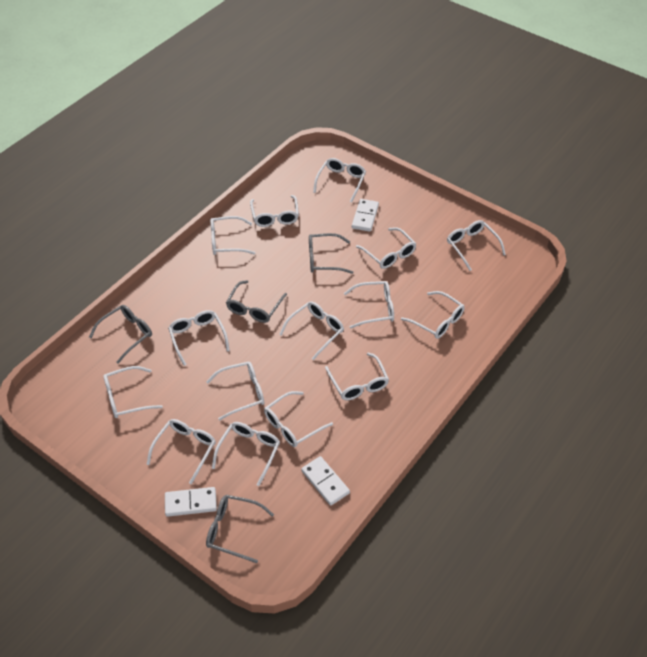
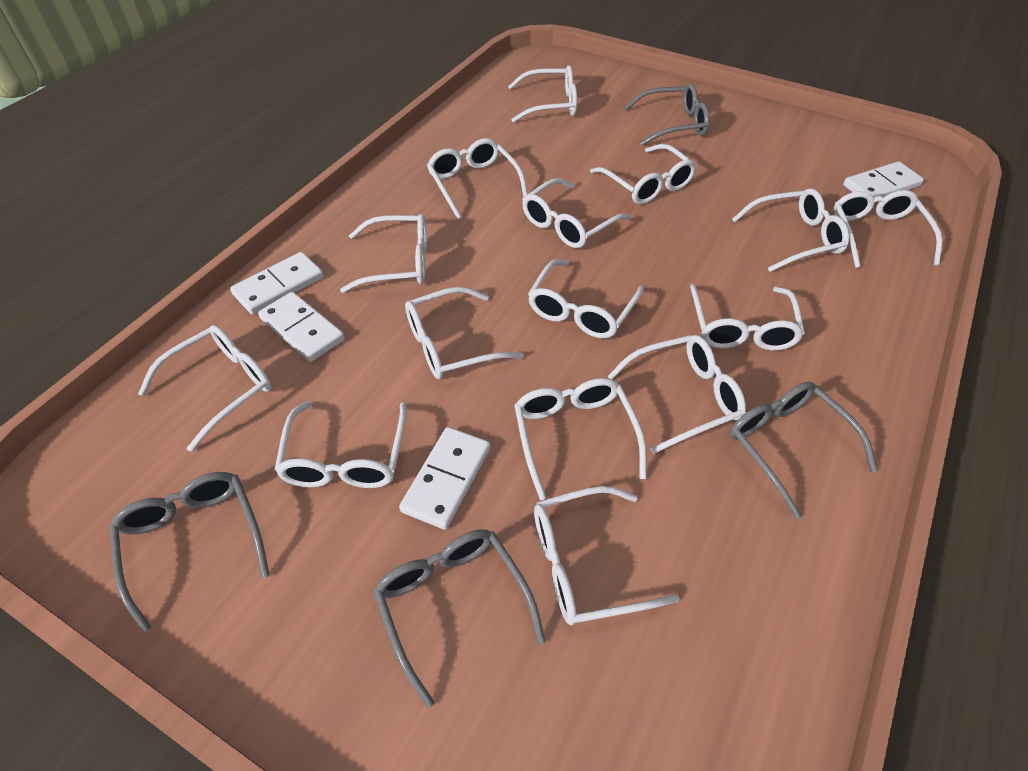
white domino: [165,487,217,517] [301,456,350,506] [352,199,379,232] = 3 -> [230,252,323,315] [258,292,345,362] [399,427,490,530] [843,161,924,197] = 4

